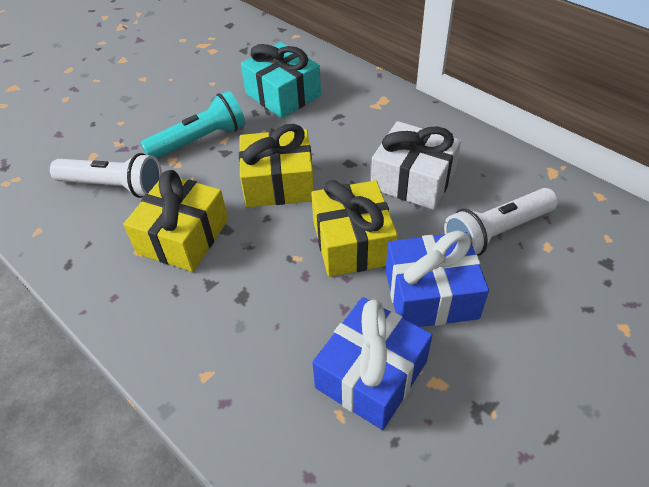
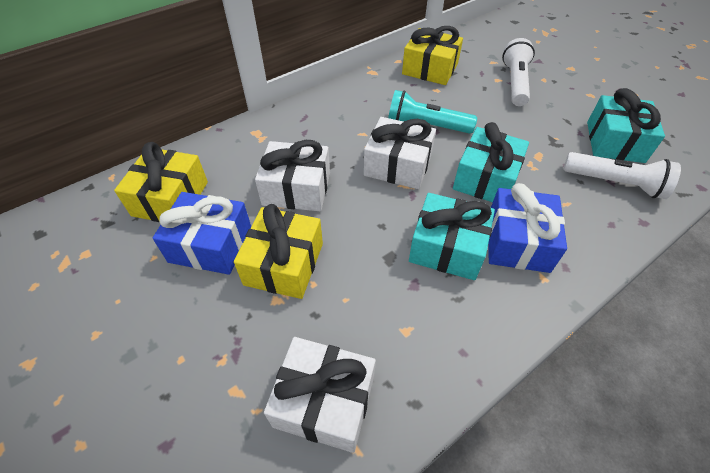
turquoise gift: [241,42,321,118] = 1 -> [409,193,495,280] [453,122,529,202] [587,88,665,163] = 3
white gift: [371,121,461,210] = 1 -> [255,140,330,211] [264,337,376,453] [364,117,436,189] = 3

